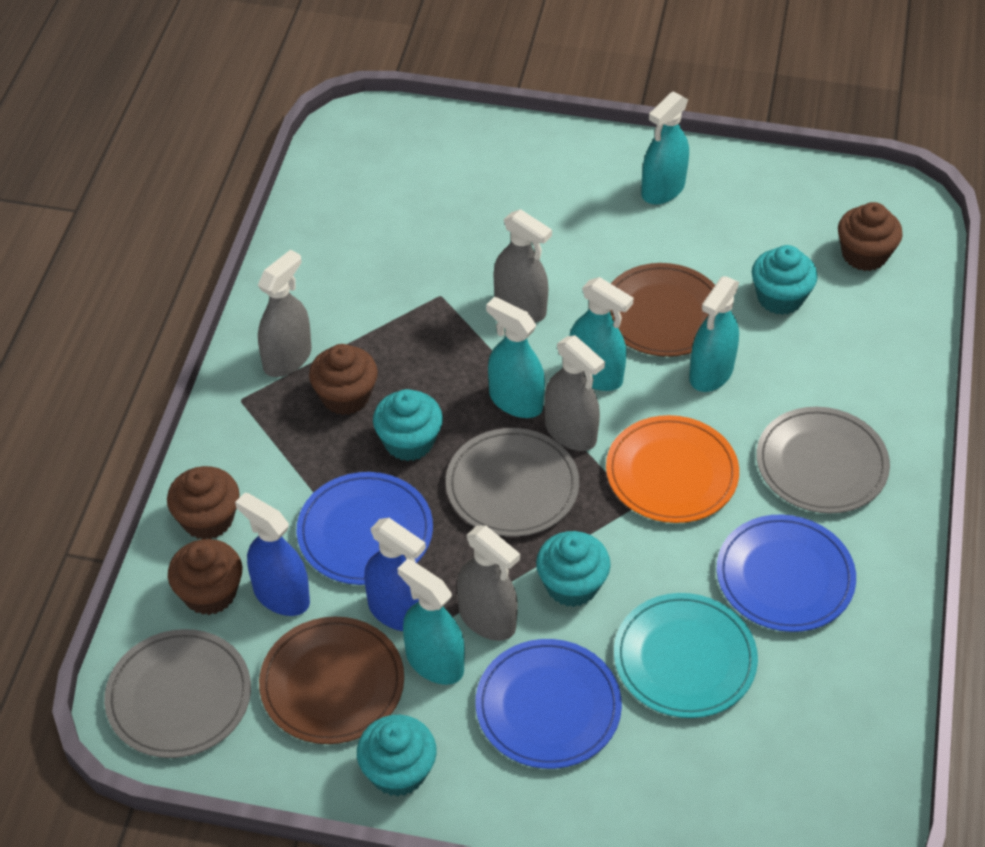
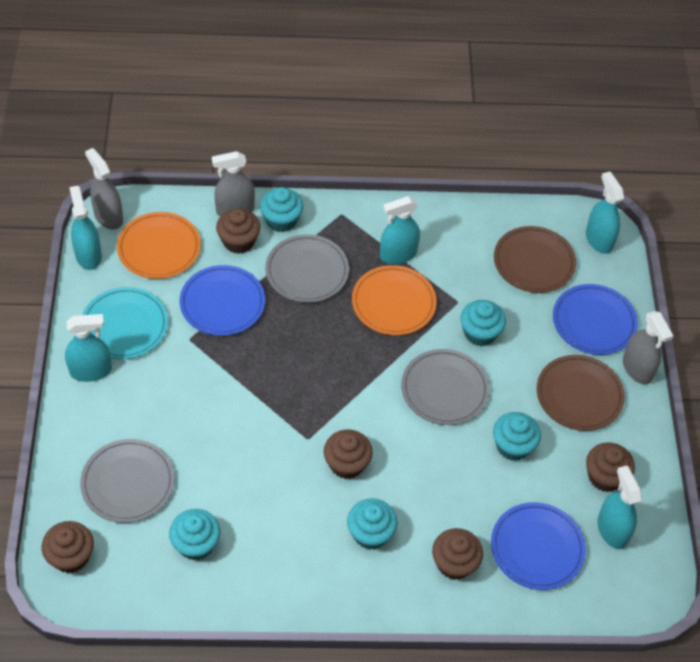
blue spray bottle: [235,493,310,616] [364,518,426,631] = 2 -> none = 0
brown cupcake: [167,466,240,539] [168,539,242,615] [309,344,378,415] [838,202,903,271] = 4 -> [42,521,94,573] [216,208,260,254] [324,429,373,479] [432,528,483,580] [586,442,635,492] = 5
grey spray bottle: [258,250,312,377] [457,525,520,641] [494,209,552,322] [545,335,605,451] = 4 -> [85,148,123,230] [212,151,255,216] [623,311,673,384] = 3
orange plate: [606,415,739,523] = 1 -> [117,212,201,279] [352,265,437,335] = 2
turquoise cupcake: [357,715,437,797] [373,389,443,461] [536,531,611,607] [752,245,818,315] = 4 -> [169,509,221,561] [260,187,303,232] [347,498,398,549] [460,300,506,346] [493,412,541,461] = 5

